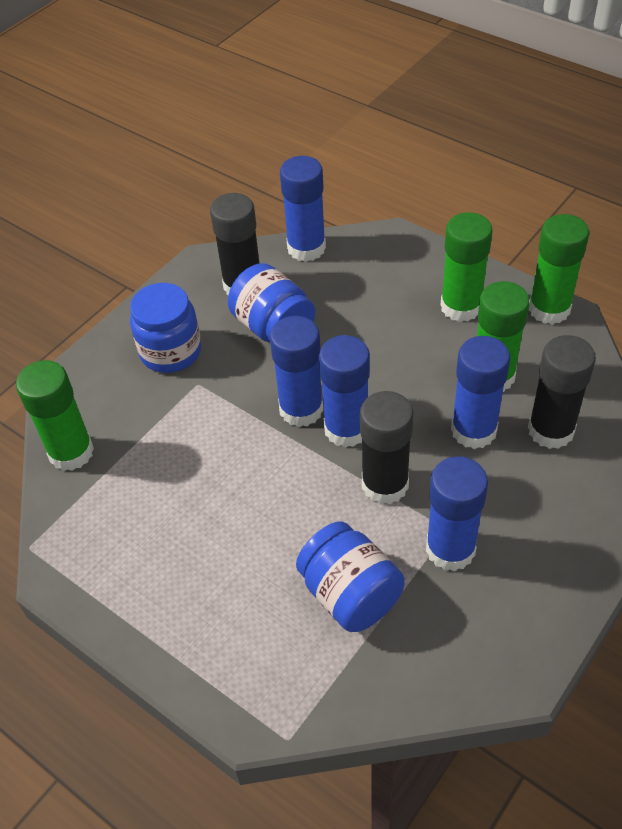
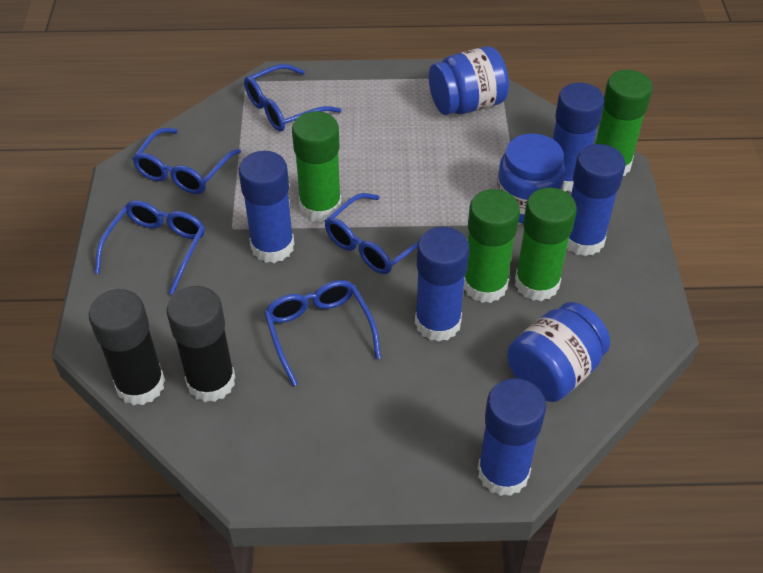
black glue stick: [210,193,260,295] [360,391,413,504] [528,335,596,449] = 3 -> [89,289,165,406] [167,286,235,402] = 2
blue glasses: none = 0 -> [95,200,205,295] [132,128,241,194] [244,64,341,132] [264,280,381,386] [325,193,418,274] = 5

